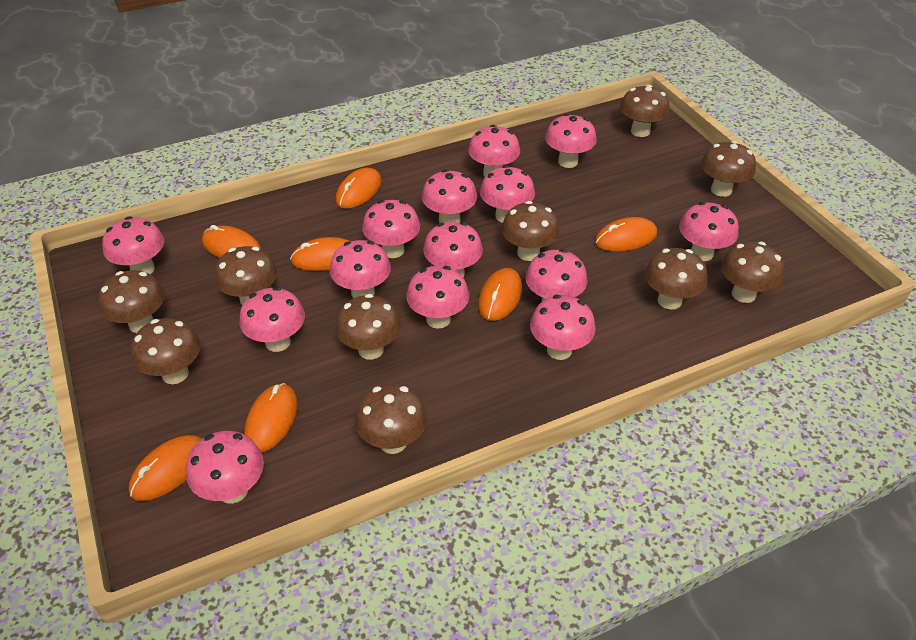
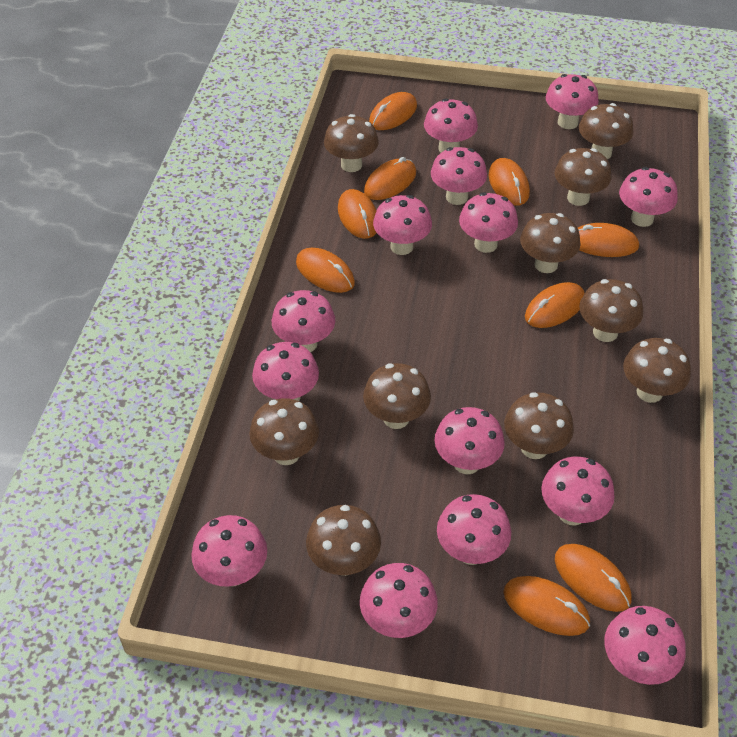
orange mouse: [129,435,202,501] [202,225,262,258] [245,383,298,453] [290,237,351,271] [336,168,382,209] [478,268,522,321] [595,217,657,252] = 7 -> [296,248,355,293] [338,189,377,239] [364,157,416,200] [369,92,417,130] [489,158,530,206] [503,576,590,636] [525,282,585,328] [555,544,631,612] [578,223,639,257] = 9

